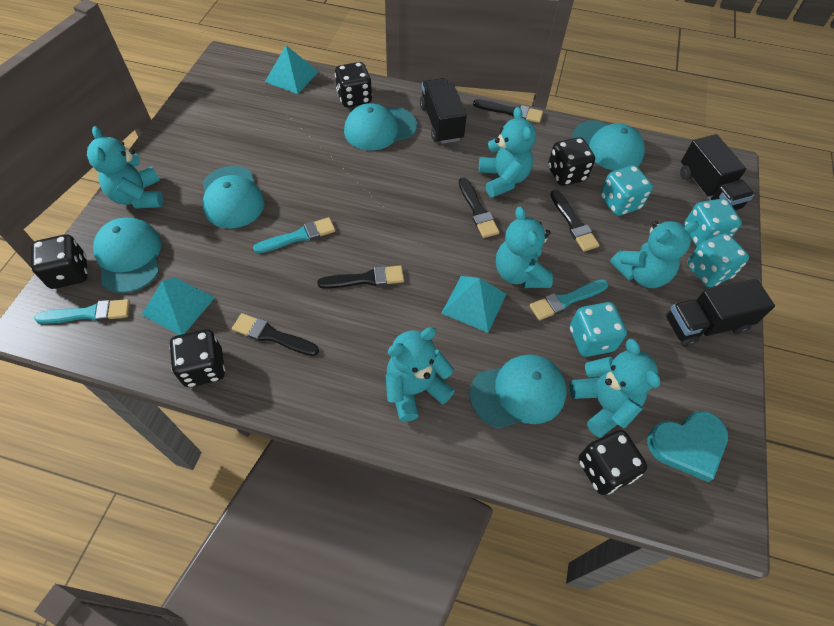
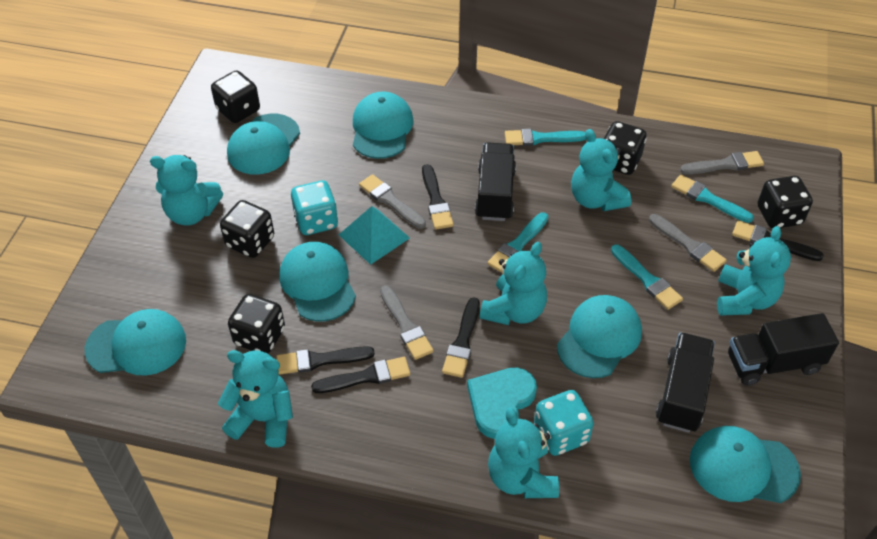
grey brush: none = 0 -> [359,174,426,229] [380,285,434,360] [649,214,727,272] [680,151,764,174] = 4
turquoise brush: [34,299,130,324] [253,217,335,253] [530,280,608,320] = 3 -> [487,212,549,273] [505,129,586,146] [611,244,683,310] [671,175,754,223] = 4
turquoise cap: [93,218,161,293] [202,166,265,229] [344,103,417,151] [470,354,567,428] [572,121,645,171] = 5 -> [85,309,186,376] [227,114,300,175] [279,242,356,321] [353,92,413,159] [557,295,642,378] [690,426,801,503] = 6
turquoise dice: [570,302,627,357] [600,165,653,216] [684,198,742,247] [687,233,749,287] = 4 -> [291,180,338,235] [534,390,594,456] = 2
turquoise pyramid: [142,278,215,335] [265,45,319,94] [441,276,506,333] = 3 -> [339,206,410,265] = 1

